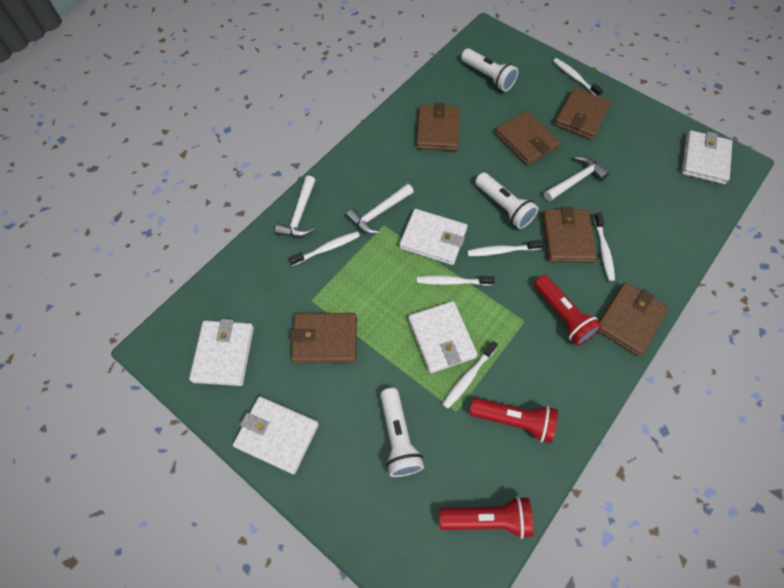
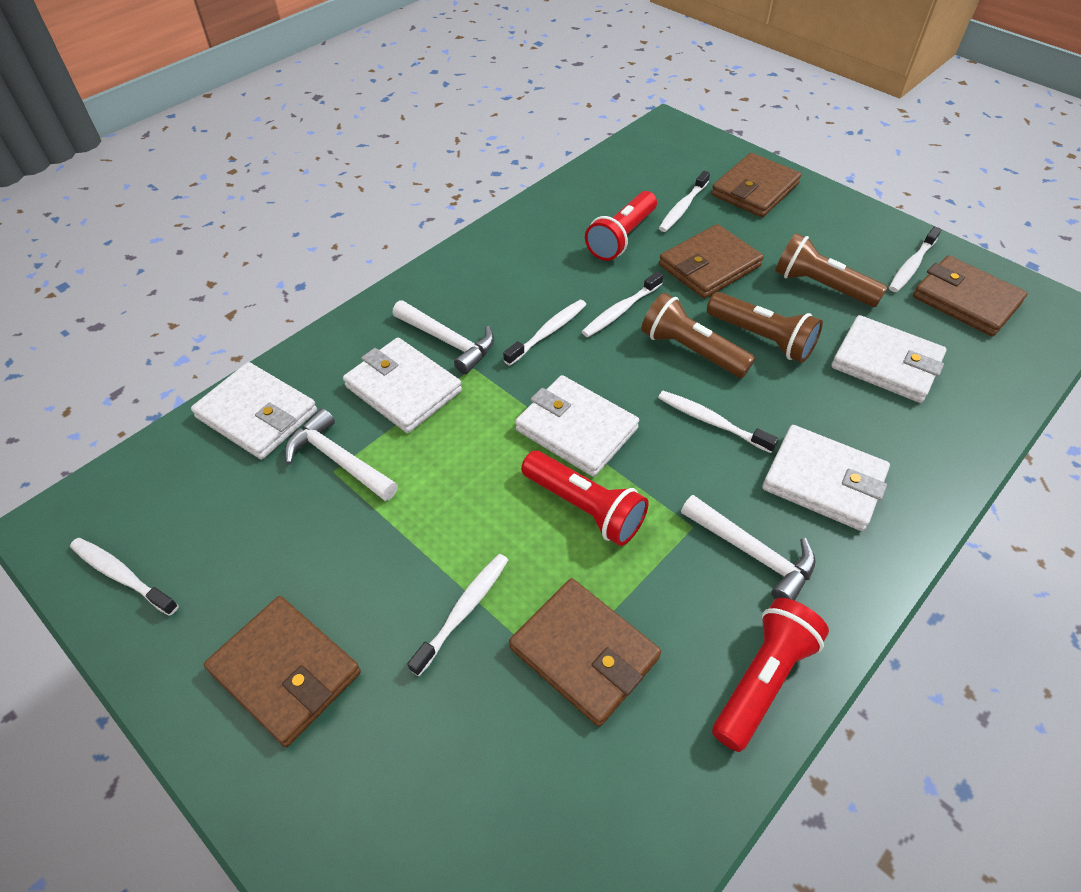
brown flashlight: none = 0 -> [641,293,755,378] [707,292,823,363] [775,233,888,307] = 3
brown wallet: [290,313,357,363] [416,103,460,151] [495,111,561,166] [542,207,597,262] [554,88,611,140] [599,282,669,356] = 6 -> [204,596,361,747] [509,578,661,727] [659,224,764,299] [711,153,802,217] [913,255,1028,336] = 5
white flashlight: [380,388,424,477] [461,48,518,92] [475,173,538,229] = 3 -> none = 0
white toothbrush: [289,231,360,266] [417,276,495,286] [442,341,498,409] [467,240,543,256] [553,58,603,97] [594,213,615,281] = 6 -> [70,538,179,616] [407,554,508,676] [503,300,586,366] [582,271,663,337] [658,391,779,453] [659,171,710,232] [889,226,941,292] = 7

